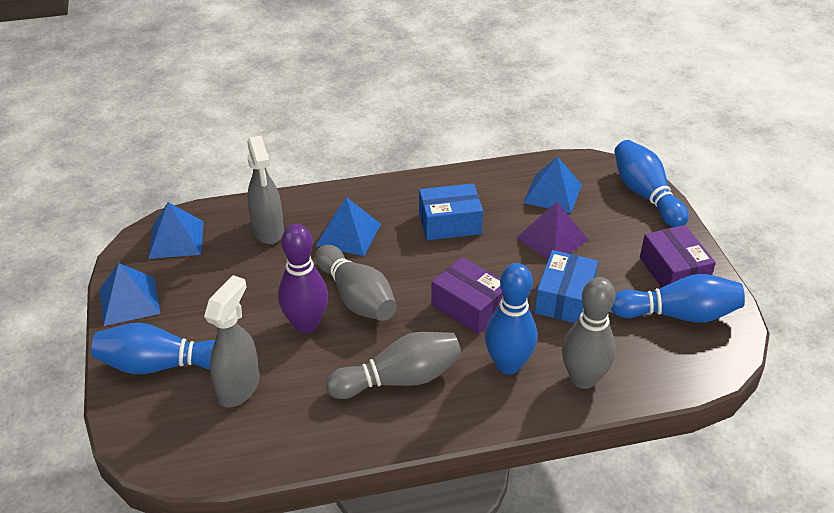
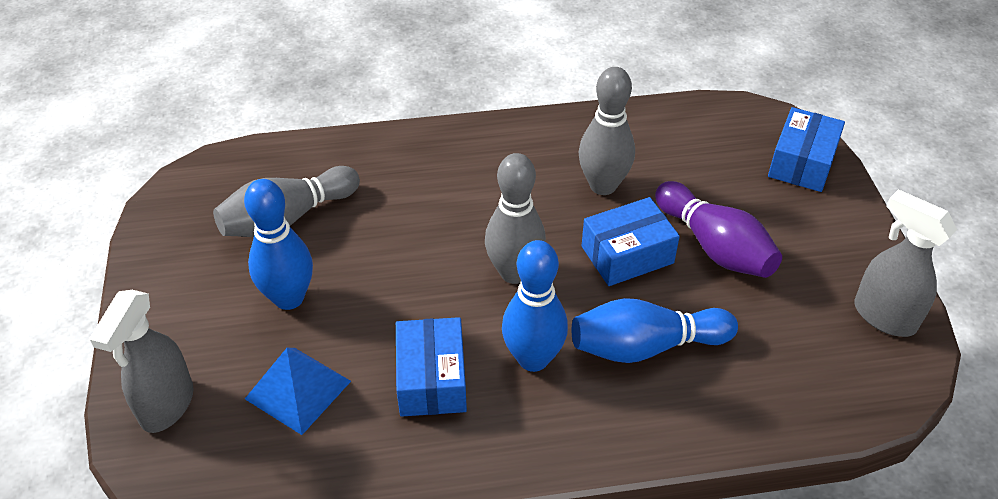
blue bowling pin: [91,323,215,374] [485,263,537,374] [611,274,745,323] [614,140,689,227] = 4 -> [244,179,313,310] [502,240,568,372] [572,298,738,363] = 3
blue box: [419,183,483,240] [535,250,598,323] = 2 -> [396,317,467,417] [582,197,680,286] [768,107,845,192] = 3
blue pyramid: [100,263,160,326] [148,202,204,259] [316,197,381,256] [523,157,582,213] = 4 -> [245,348,351,435] = 1
purple box: [431,257,503,334] [640,225,716,287] = 2 -> none = 0
purple pyramid: [516,202,588,259] = 1 -> none = 0

